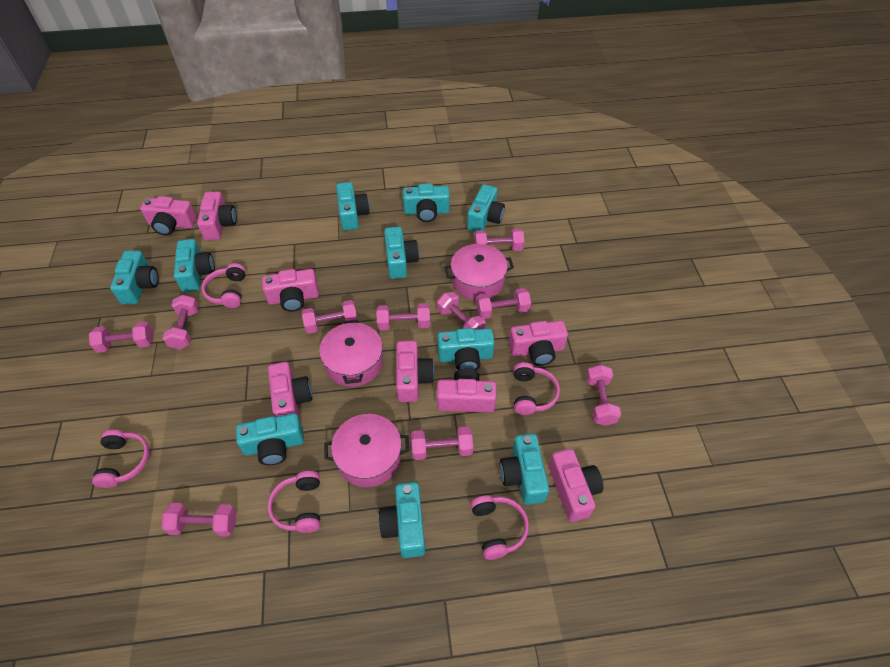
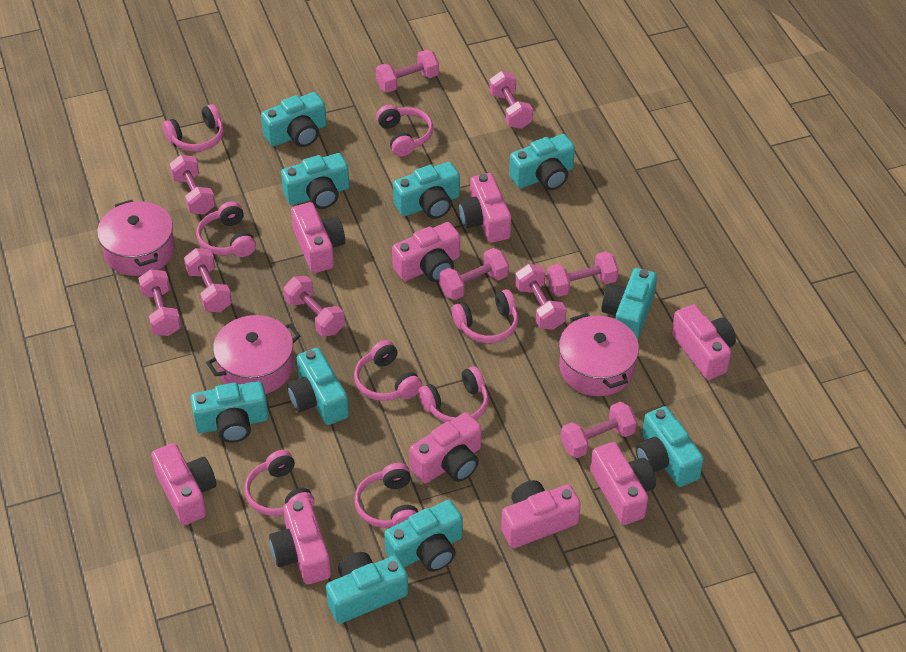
pink camera: [140,196,197,235] [197,191,237,240] [262,269,319,312] [268,362,312,417] [396,341,434,402] [437,368,496,412] [509,321,568,366] [549,449,603,522] = 8 -> [151,443,216,525] [269,498,331,584] [291,202,345,273] [392,222,460,282] [409,412,482,483] [458,173,511,243] [501,480,581,548] [590,442,656,525] [672,304,736,380] = 9
pink headphones: [92,430,150,488] [201,263,246,308] [267,471,320,533] [471,495,529,560] [514,362,560,415] = 5 -> [162,104,224,152] [196,201,256,257] [245,450,315,516] [354,340,423,401] [354,463,418,528] [376,105,433,157] [418,366,489,422] [452,289,518,343] = 8

